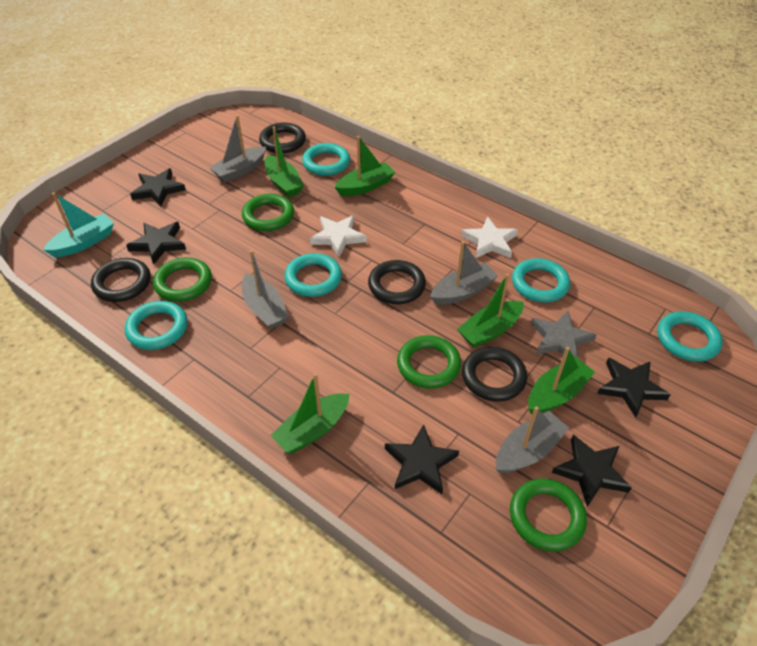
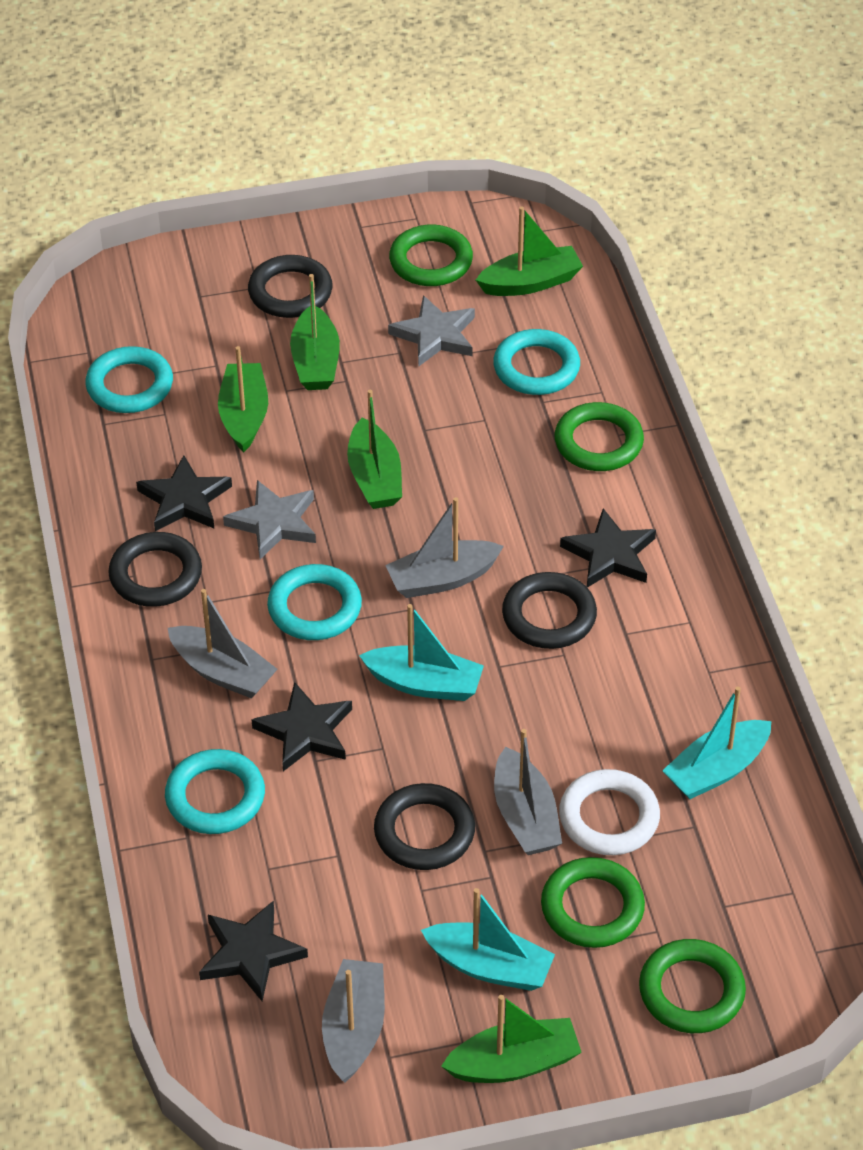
black star: [126,222,186,264] [130,168,186,206] [385,425,459,494] [552,434,632,507] [597,357,671,418] = 5 -> [136,455,232,531] [199,900,308,1001] [251,682,352,771] [560,508,656,588] = 4
grey star: [531,310,596,358] = 1 -> [223,480,316,559] [388,295,475,367] = 2
turquoise boat: [43,192,114,257] = 1 -> [359,604,484,701] [421,888,555,991] [662,686,772,799] = 3
turquoise ring: [125,301,187,350] [284,253,342,297] [302,143,350,176] [512,258,570,302] [657,311,723,362] = 5 -> [85,346,173,413] [165,749,265,834] [267,564,362,640] [493,329,580,395] = 4
white ring: none = 0 -> [559,769,660,855] = 1
white star: [310,215,367,257] [461,217,518,258] = 2 -> none = 0

